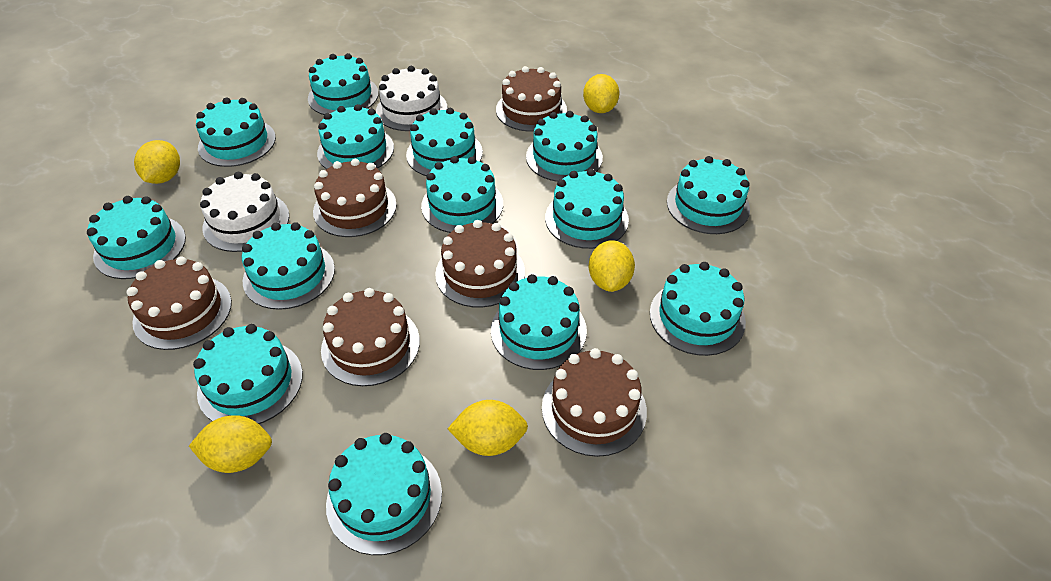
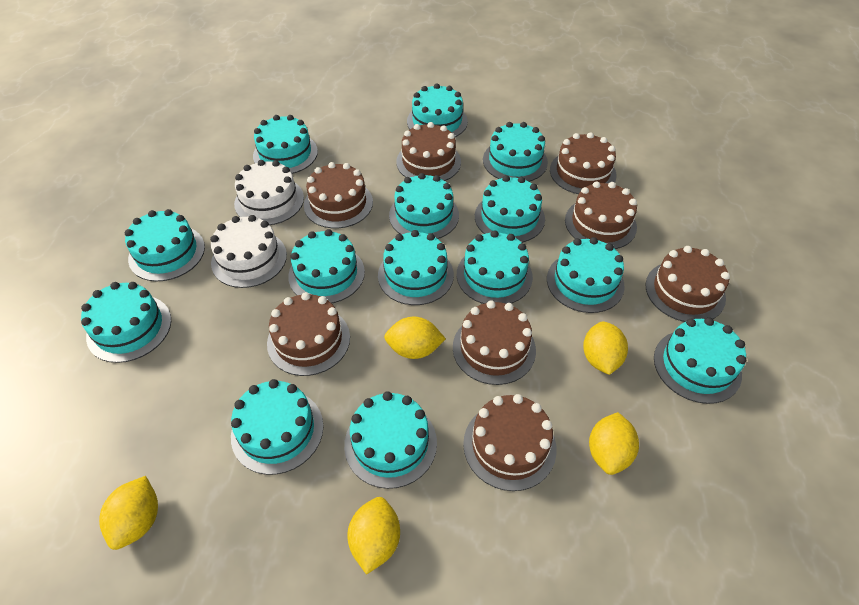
brown cake: [127,257,232,350] [313,159,397,237] [321,288,420,386] [435,220,525,308] [496,66,567,132] [542,348,647,457] = 6 -> [267,292,350,376] [304,162,373,228] [396,122,461,181] [453,300,536,385] [463,394,557,491] [550,132,617,194] [565,181,637,249] [646,246,730,322] = 8

